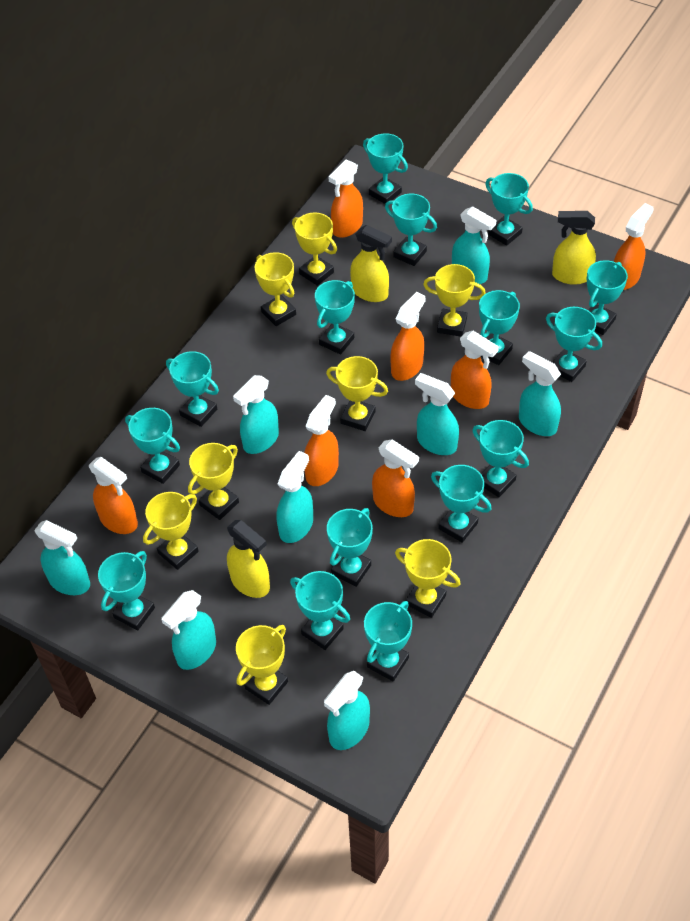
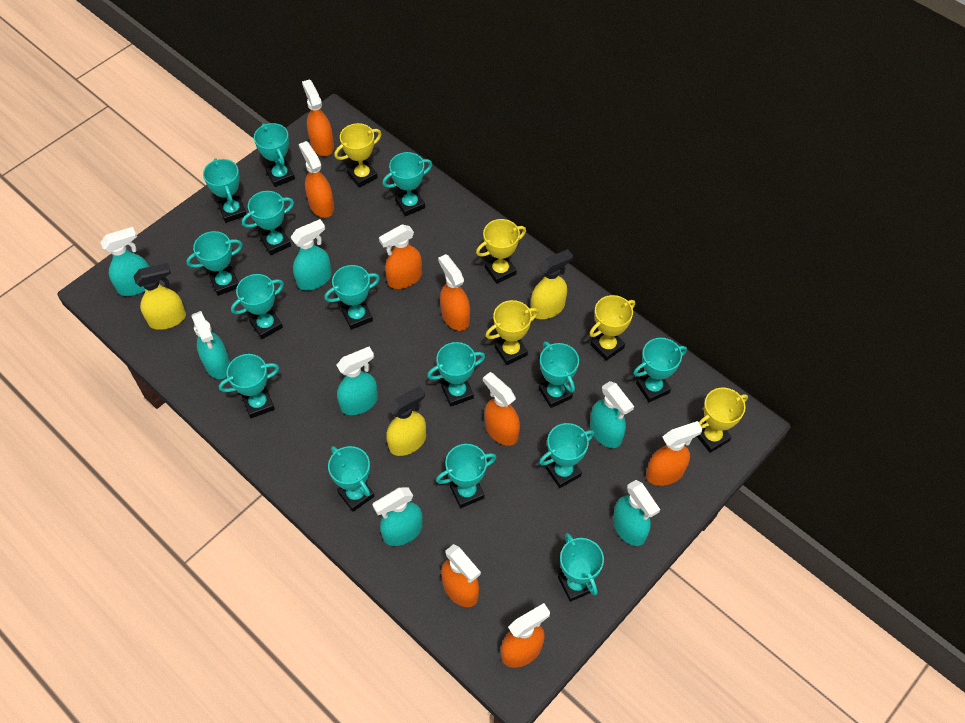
orange spray bottle: [89,457,138,534] [304,395,339,486] [328,160,363,238] [372,439,419,517] [391,292,425,381] [451,331,499,409] [614,203,654,290] = 7 -> [299,141,334,218] [302,79,334,156] [379,224,422,289] [438,254,470,331] [441,544,481,607] [483,372,520,446] [501,603,550,668] [646,421,702,486] = 8
turquoise spray bottle: [34,520,90,595] [161,590,216,670] [233,375,279,454] [277,451,313,543] [324,671,370,750] [415,373,459,455] [452,206,496,284] [519,351,561,436] = 8 -> [100,227,149,296] [191,311,230,379] [290,219,332,290] [336,347,378,415] [372,487,423,546] [590,381,634,448] [613,480,660,546] = 7
yellow trophy: [143,492,199,570] [188,443,239,520] [236,625,288,705] [254,252,296,326] [292,213,337,286] [326,356,388,431] [395,539,461,618] [423,264,486,337] = 8 -> [334,123,381,188] [476,219,526,284] [485,300,539,365] [589,295,635,361] [696,388,748,453] = 5

